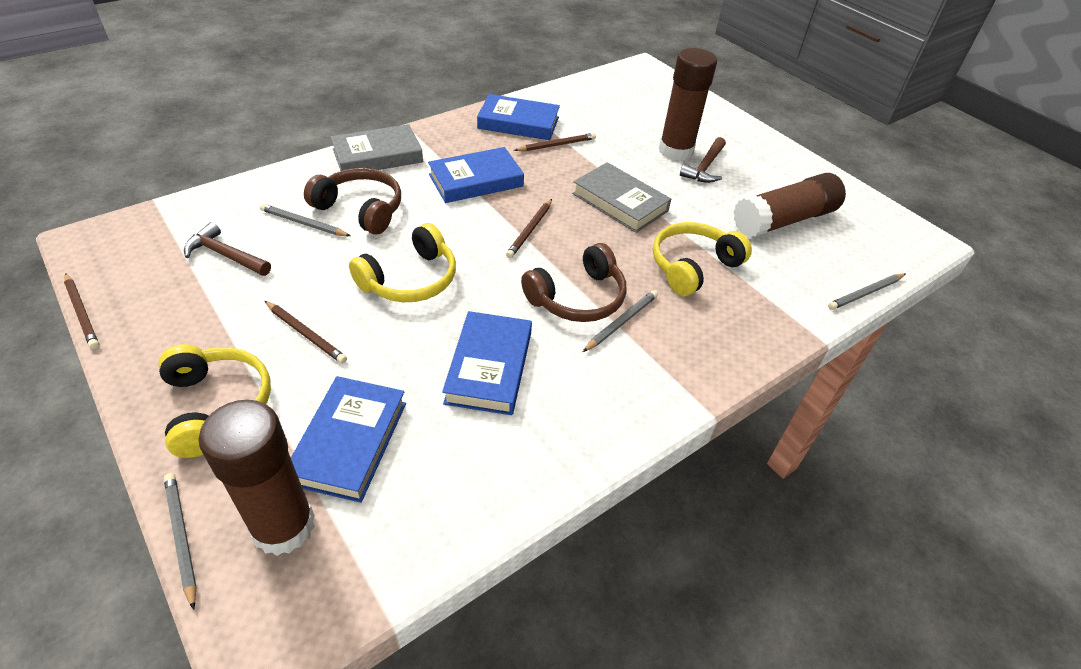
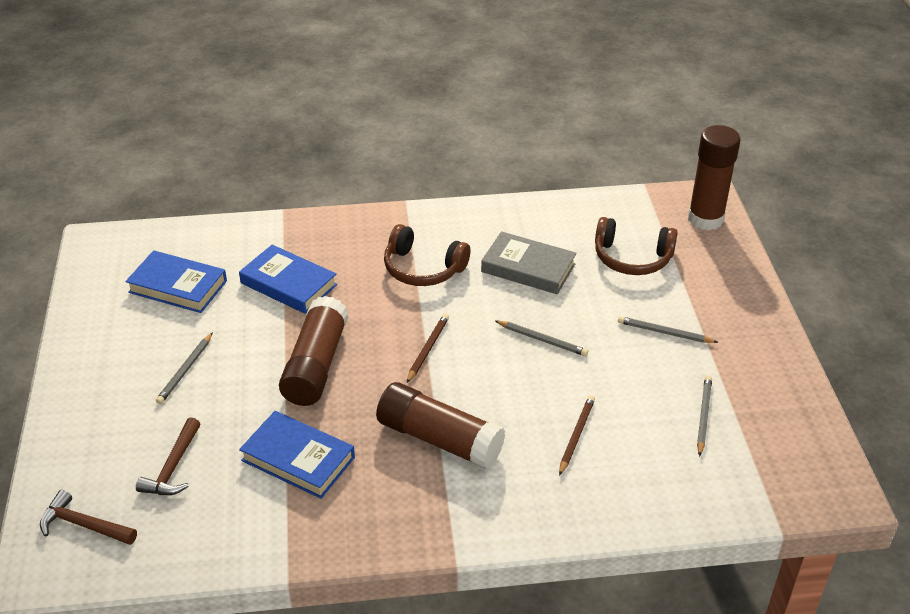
blue book: [291,376,406,503] [428,147,524,203] [442,311,532,415] [477,94,560,140] = 4 -> [126,250,227,313] [239,245,337,314] [239,411,355,499] = 3
brown pencil: [64,273,99,349] [265,301,347,364] [506,199,552,258] [514,133,596,151] = 4 -> [407,314,449,383] [559,395,595,476] = 2
grey book: [330,124,423,171] [572,162,671,233] = 2 -> [481,231,577,294] = 1
yellow headphones: [158,344,271,458] [349,223,456,302] [653,222,752,296] = 3 -> none = 0

